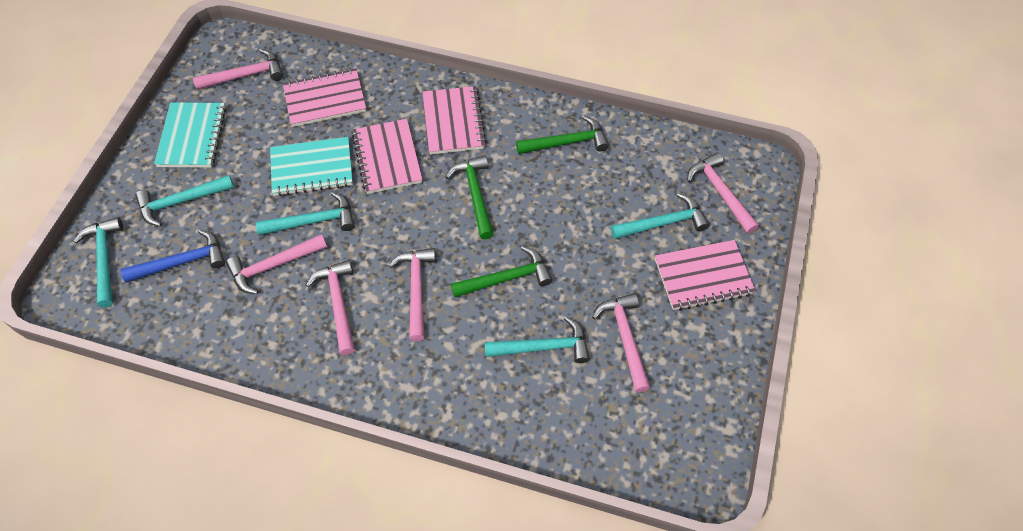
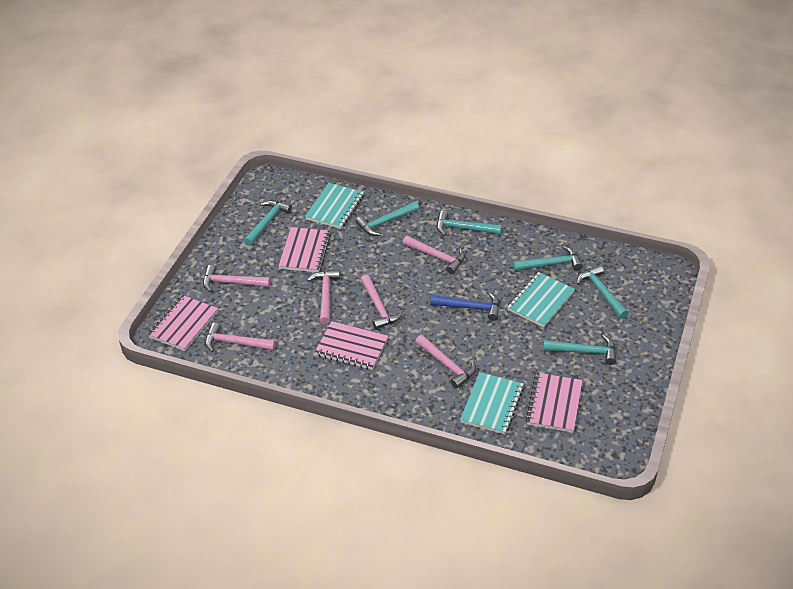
green hammer: [446,156,494,239] [451,246,552,298] [516,115,609,154] = 3 -> none = 0
turquoise hammer: [74,217,123,308] [135,175,234,227] [256,192,355,235] [484,316,590,363] [611,193,709,239] = 5 -> [244,200,292,246] [356,201,419,236] [437,210,502,236] [513,246,583,271] [543,335,616,365] [577,265,628,319] = 6
turquoise notebook: [154,102,226,168] [270,137,353,196] = 2 -> [305,183,364,229] [460,372,524,435] [507,272,575,327] = 3

